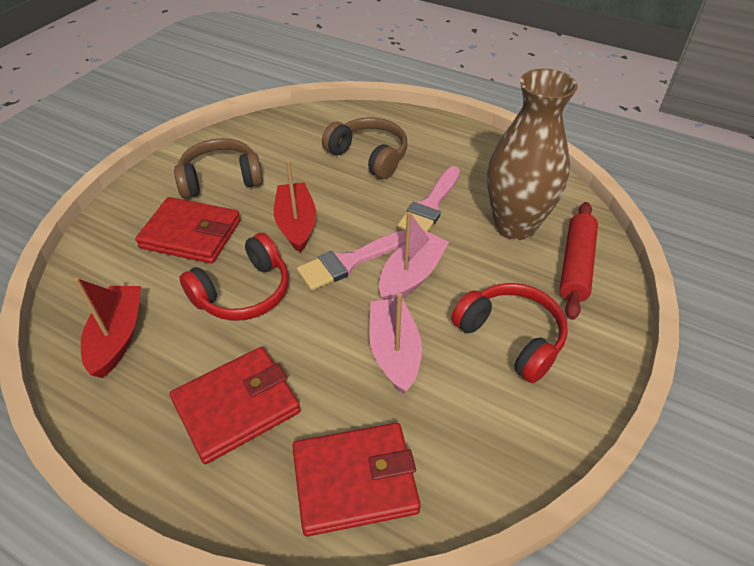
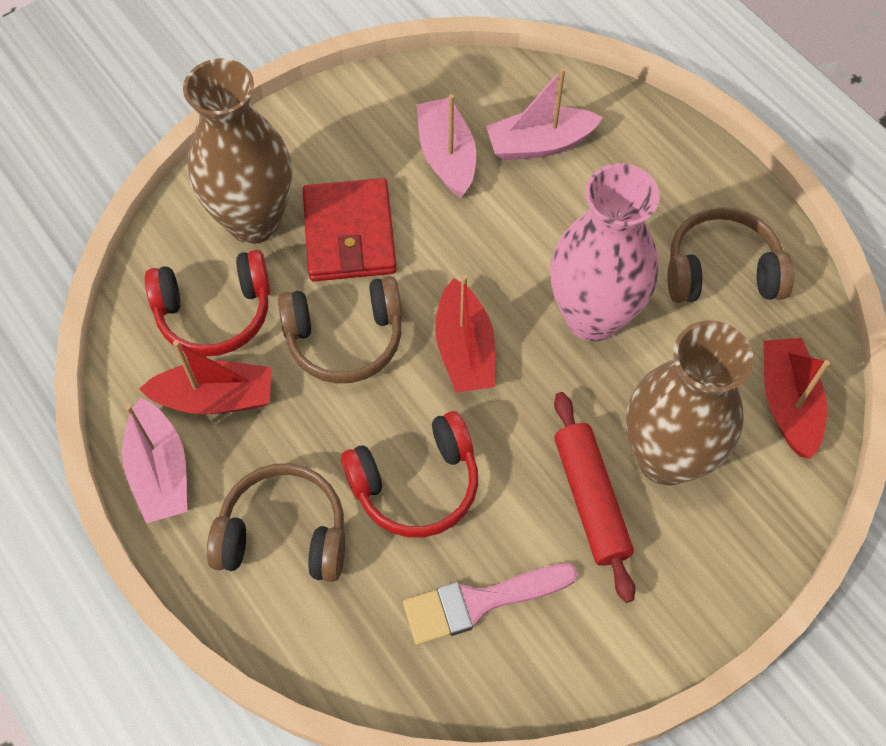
brown headphones: [174,138,263,198] [322,118,407,179] = 2 -> [207,463,345,582] [278,276,402,384] [668,207,794,303] = 3
brown vase: [487,69,578,240] = 1 -> [183,59,292,244] [626,320,754,486] = 2
pink boat: [369,293,422,394] [379,212,449,300] = 2 -> [122,397,187,523] [416,94,476,198] [486,68,603,161] = 3
pink brush: [297,231,406,291] [397,166,460,232] = 2 -> [403,563,577,645] = 1
pink vase: none = 0 -> [550,163,660,342] = 1
red boat: [73,277,141,378] [274,160,316,253] = 2 -> [139,340,271,414] [435,275,495,393] [764,338,830,459] = 3
red wallet: [135,197,241,264] [170,347,301,464] [292,423,421,536] = 3 -> [302,178,397,281] = 1

